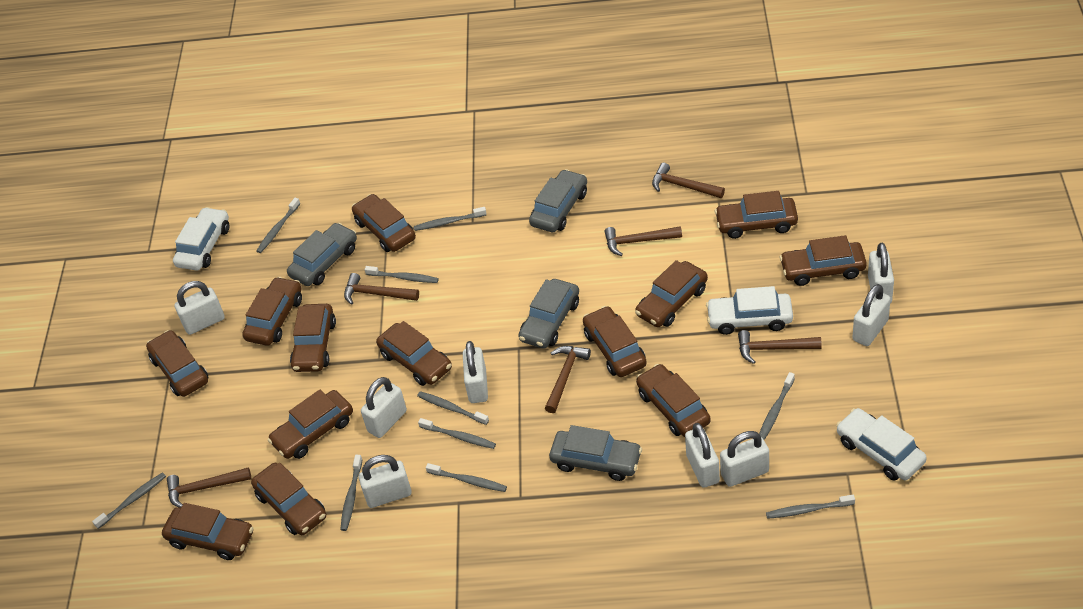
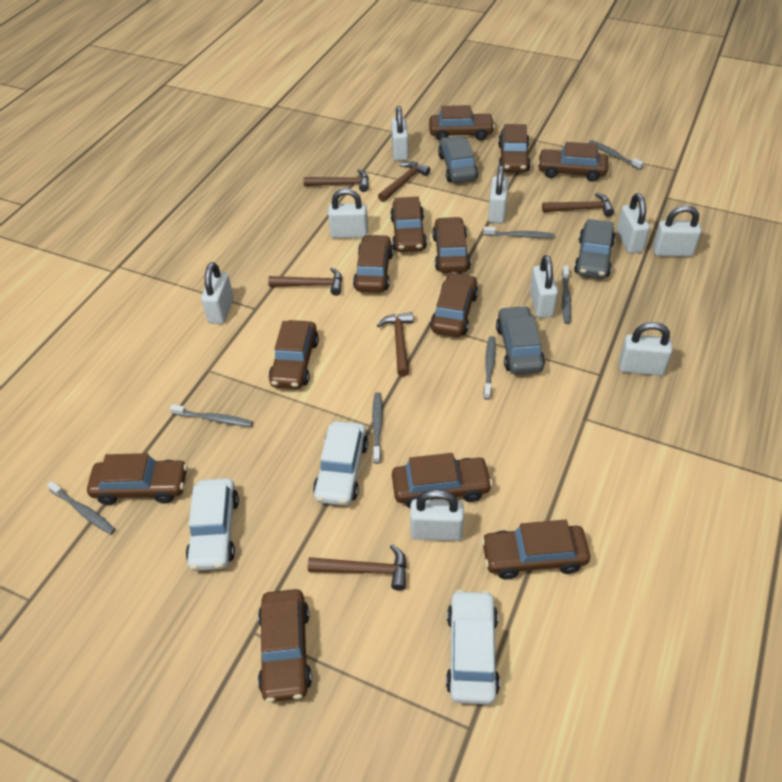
brown car: [146,330,209,397] [162,503,253,560] [242,277,302,346] [251,463,326,535] [268,390,353,459] [290,304,336,372] [352,194,416,252] [376,321,452,386] [583,306,647,377] [635,260,708,327] [636,364,711,437] [715,191,798,239] [780,235,867,286] = 13 -> [87,453,187,505] [258,589,312,702] [269,320,319,389] [353,234,393,292] [390,197,427,252] [392,453,493,508] [429,105,495,141] [430,272,478,337] [432,217,471,273] [481,520,590,579] [498,124,531,172] [538,142,608,182] = 12
grey car: [287,223,357,286] [518,279,579,348] [529,169,587,232] [549,425,642,481] = 4 -> [438,136,478,183] [496,306,545,374] [574,219,615,279] = 3
grey toothbrush: [92,472,166,529] [256,198,300,253] [340,455,363,531] [365,266,439,283] [414,207,487,231] [417,391,489,425] [418,418,496,449] [426,463,507,492] [759,372,795,440] [766,495,855,519] = 10 -> [47,481,116,535] [170,404,253,427] [372,392,383,464] [483,227,555,238] [484,336,496,400] [562,266,571,324] [589,140,644,170] = 7
white padlock: [174,281,225,335] [359,455,412,508] [361,377,407,438] [463,341,488,403] [685,423,720,488] [720,431,769,487] [852,284,891,346] [868,243,894,304] = 8 -> [201,262,234,324] [328,188,368,238] [391,106,409,161] [410,489,464,541] [488,165,509,224] [530,255,558,318] [617,193,650,254] [619,322,672,376] [653,205,701,257] = 9

